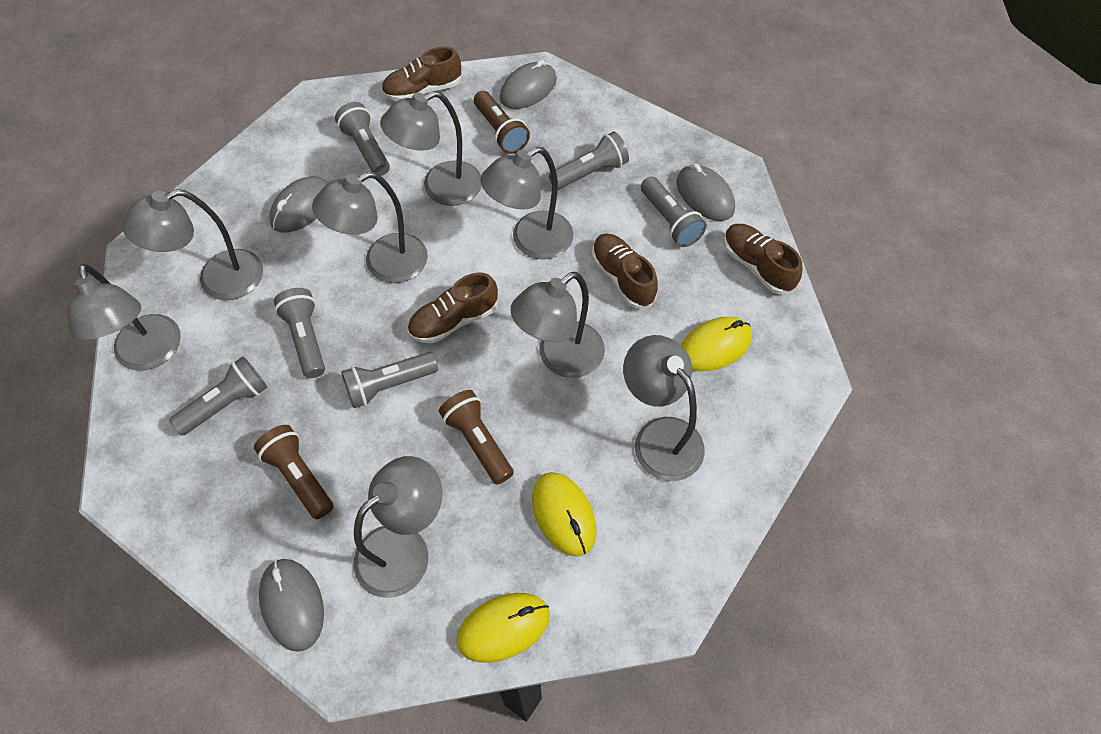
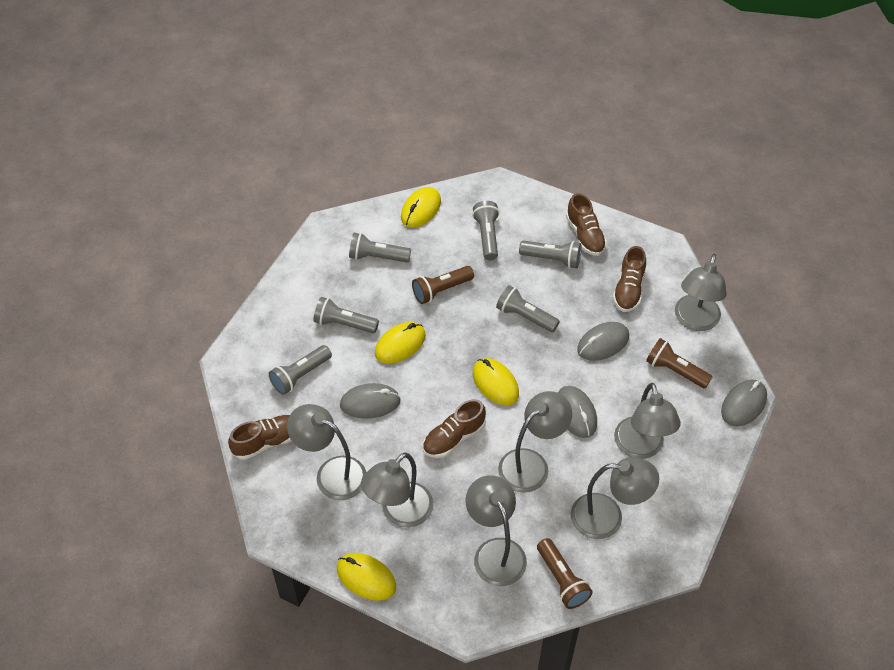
grey lamp: [67,264,181,370] [122,189,263,300] [312,171,428,283] [354,456,442,598] [380,91,482,206] [480,147,573,259] [511,272,605,378] [623,335,705,481] = 8 -> [287,404,366,500] [361,452,433,527] [466,475,527,586] [498,391,572,493] [571,457,659,539] [614,383,681,459] [675,254,727,331] = 7
yellow mouse: [456,593,550,663] [532,472,597,557] [681,317,752,372] = 3 -> [337,553,396,601] [375,322,426,364] [401,187,441,228] [473,358,519,405] = 4

